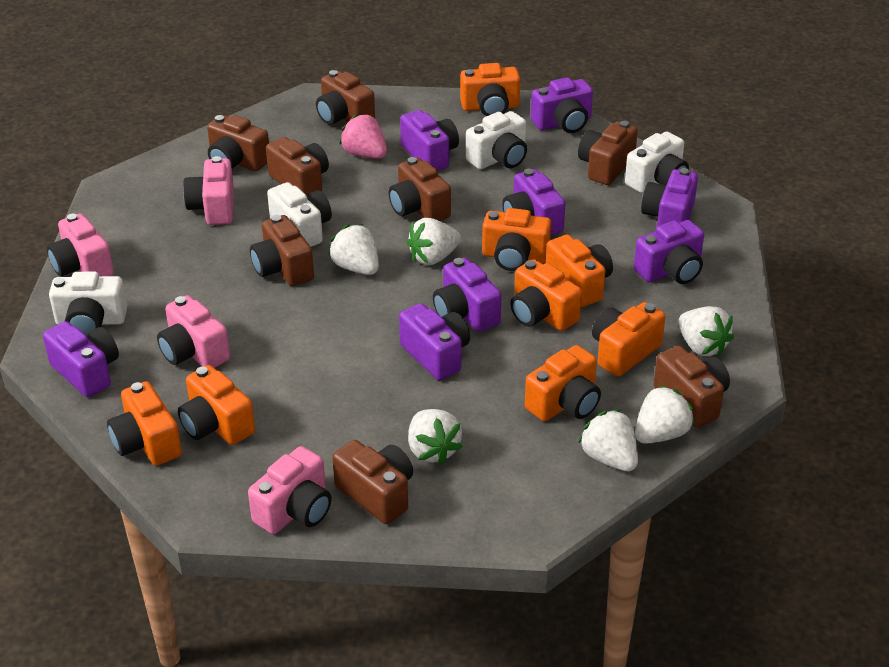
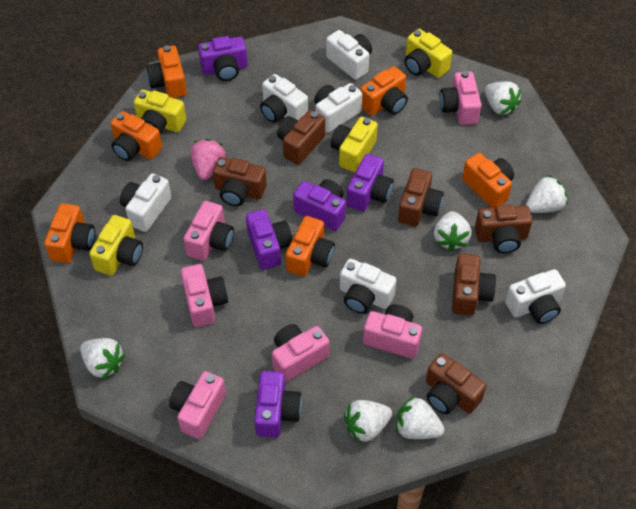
brown camera: [207,115,269,171] [250,215,314,286] [266,137,329,194] [316,70,375,125] [332,440,413,524] [389,157,451,221] [578,121,638,185] [654,346,730,427] = 8 -> [213,157,267,206] [277,110,325,165] [398,168,444,227] [426,353,487,414] [452,254,496,316] [475,205,532,253] = 6
orange camera: [107,381,182,466] [178,365,255,445] [460,63,520,116] [482,208,551,271] [510,259,582,331] [525,345,601,421] [546,234,613,307] [592,302,666,377] = 8 -> [44,203,95,263] [111,111,162,161] [146,45,187,98] [286,216,335,277] [360,66,408,116] [462,153,514,208] = 6
pink camera: [47,213,114,276] [157,295,230,368] [183,156,234,225] [248,446,331,534] = 4 -> [169,371,226,439] [181,264,228,327] [183,201,234,261] [272,324,329,382] [363,304,422,359] [440,71,481,125] = 6
purple camera: [43,321,119,397] [399,303,470,380] [400,110,459,171] [433,258,501,332] [502,169,566,235] [531,77,593,133] [634,220,704,284] [641,168,698,227] = 8 -> [198,36,248,81] [246,209,293,270] [254,371,302,438] [293,179,346,231] [346,154,394,211] = 5
white camera: [49,271,127,334] [267,182,332,247] [466,111,527,169] [625,132,689,193] = 4 -> [120,173,171,232] [260,74,308,123] [314,83,363,133] [326,30,372,80] [340,259,396,314] [505,269,566,324] = 6
yellow camera: none = 0 -> [89,215,143,276] [134,90,186,135] [330,117,378,172] [404,29,452,78] = 4

